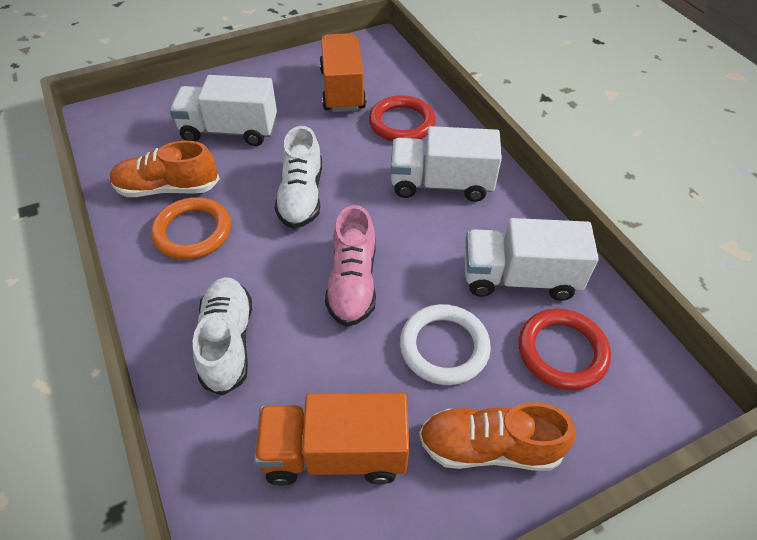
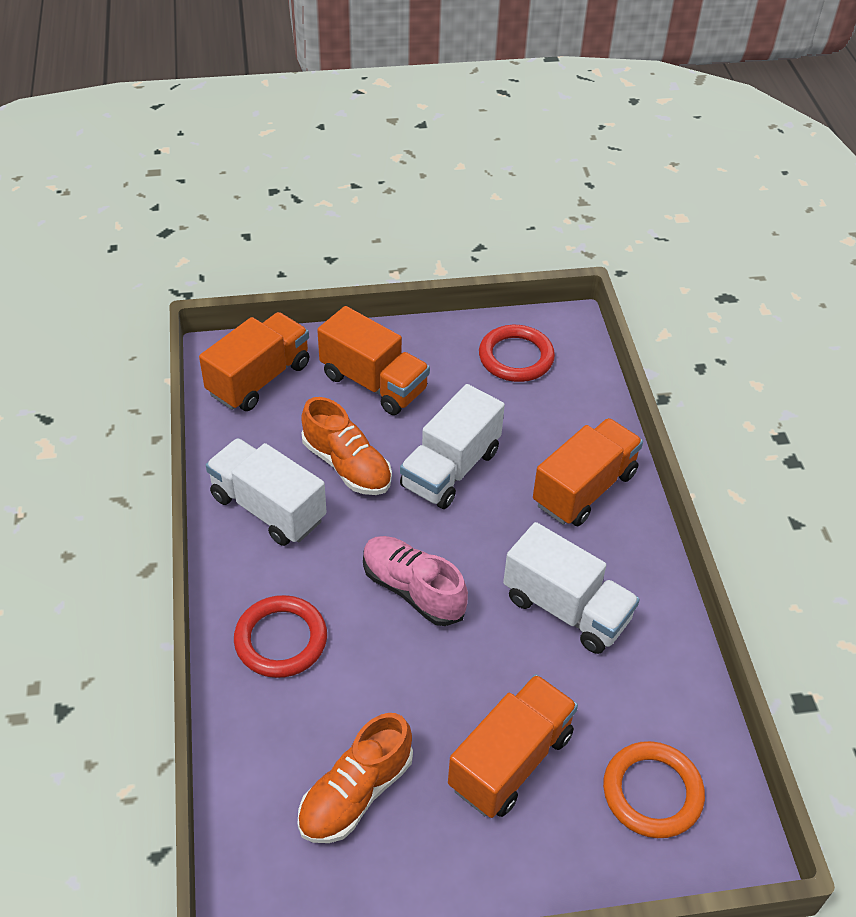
orange truck: [254,393,410,486] [319,33,366,112] = 2 -> [199,312,310,411] [317,306,430,415] [448,674,578,818] [533,418,643,526] = 4
white ring: [400,304,491,385] = 1 -> none = 0
white shoe: [193,277,252,396] [275,126,322,229] = 2 -> none = 0

